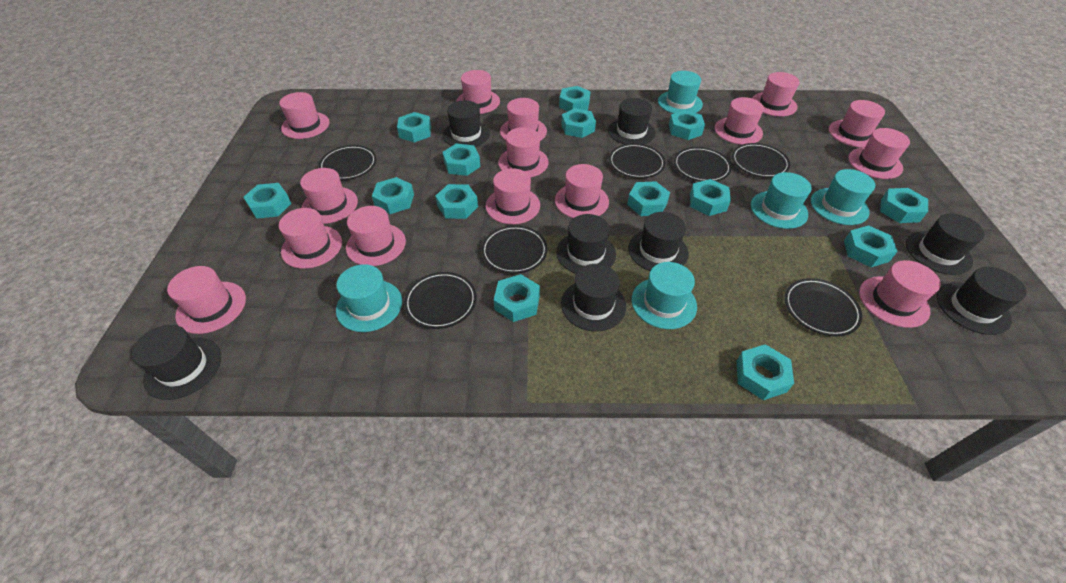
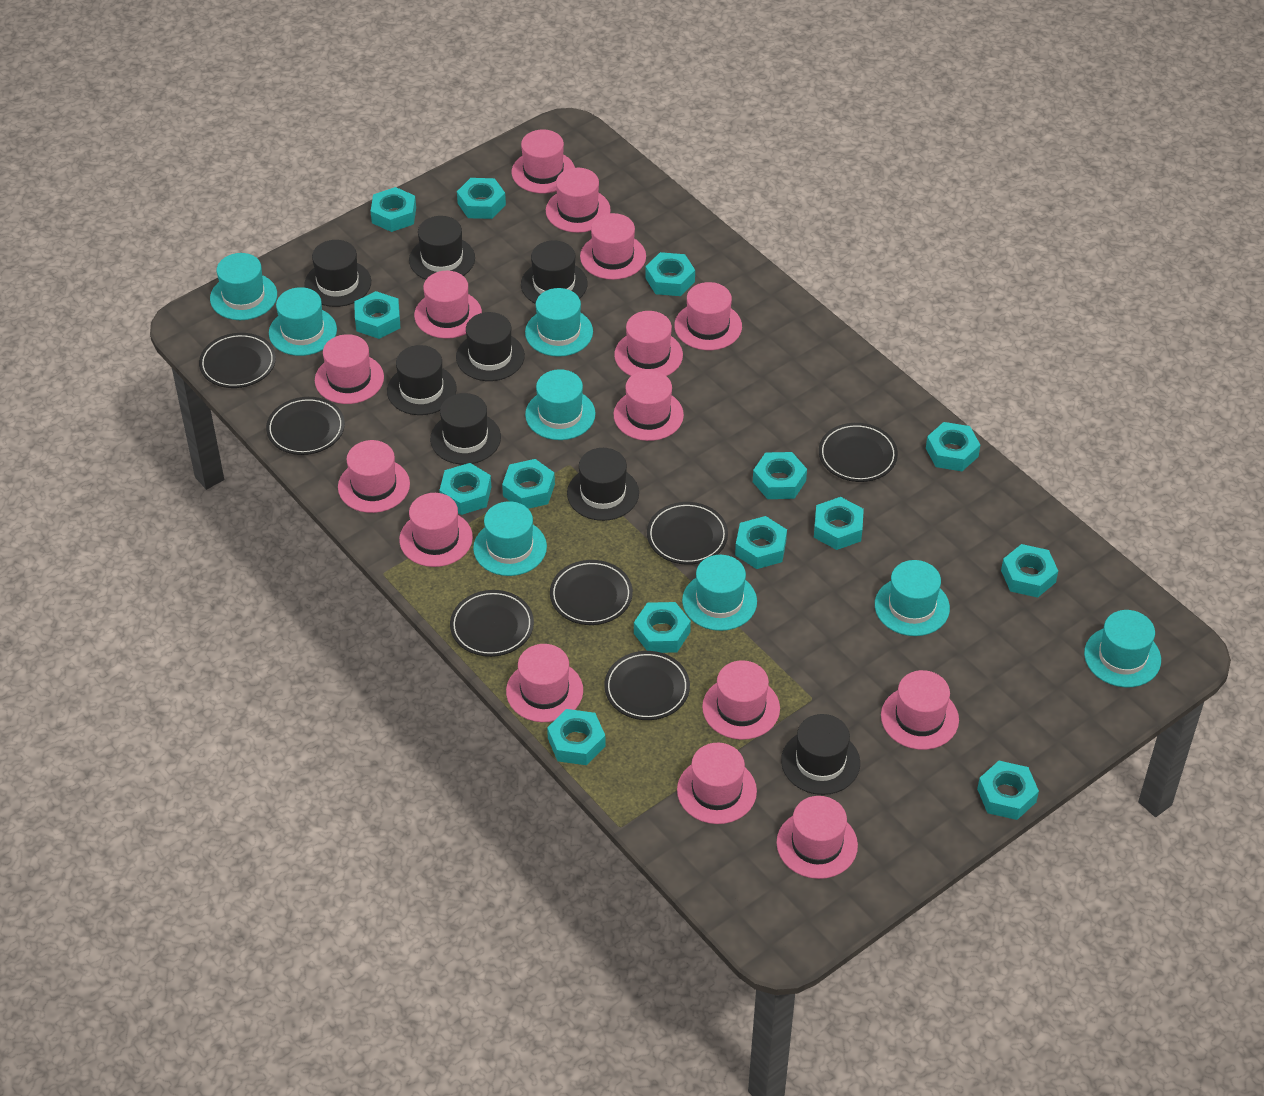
turquoise hat: [336,264,402,332] [632,262,697,329] [658,71,703,114] [751,172,812,229] [811,169,875,225] = 5 -> [210,253,277,320] [269,287,337,356] [473,501,547,576] [525,288,593,357] [525,369,595,440] [682,555,757,631] [875,560,950,636] [1084,610,1161,687] = 8

